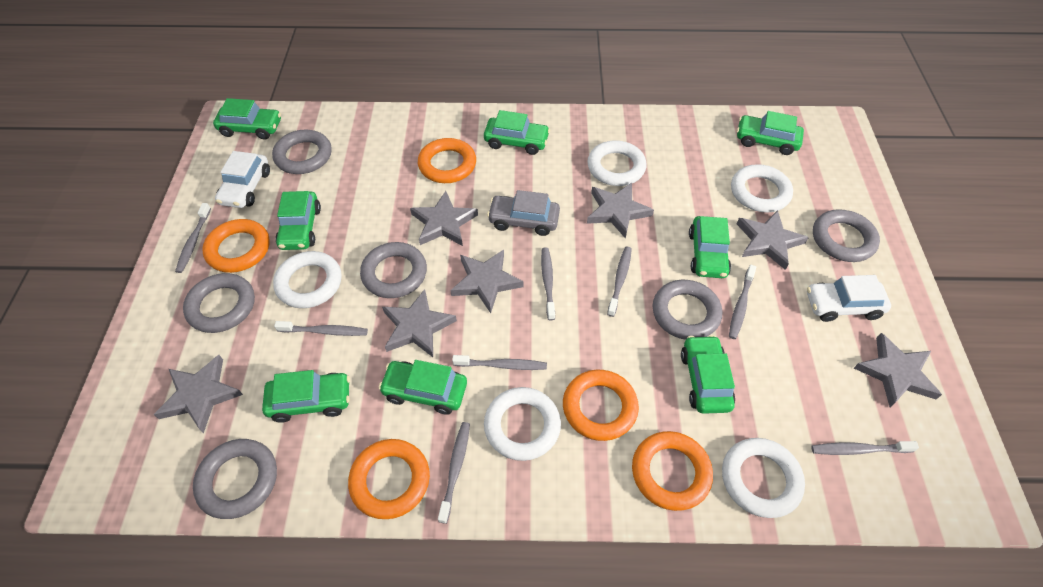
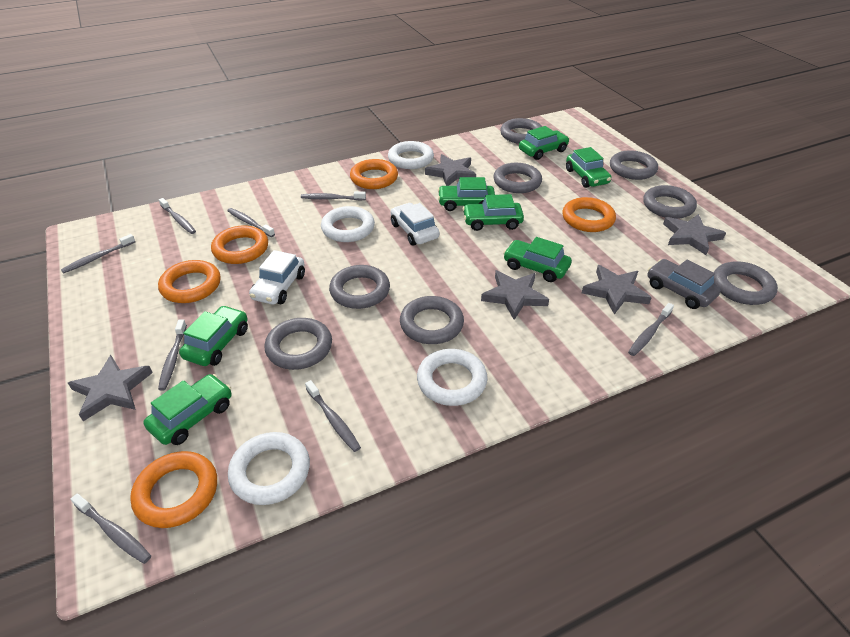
green car: [213,98,281,140] [262,370,350,423] [275,191,321,250] [379,360,467,415] [484,110,550,155] [681,335,735,414] [689,216,731,278] [737,111,804,155] = 8 -> [143,374,232,445] [179,305,248,366] [438,177,495,211] [462,194,524,231] [503,237,572,282] [519,126,569,160] [566,147,612,188] = 7
grey ring: [183,273,255,333] [193,439,277,519] [272,130,332,174] [360,242,427,298] [653,280,722,340] [813,209,880,262] = 6 -> [265,318,332,370] [329,265,390,309] [400,296,464,344] [493,163,542,193] [500,118,542,144] [610,150,658,180] [643,185,697,219] [714,261,778,305] = 8
grey star: [154,355,243,433] [382,289,457,357] [410,191,478,246] [450,250,523,313] [587,183,654,239] [737,210,809,270] [854,333,942,407] = 7 -> [68,355,153,421] [425,154,476,186] [481,270,549,320] [582,265,652,314] [663,214,726,255] = 5
white ring: [273,251,342,308] [484,387,561,461] [587,140,646,186] [722,438,805,518] [731,164,793,212] = 5 -> [228,432,310,505] [321,206,375,242] [388,141,434,169] [417,349,488,406] = 4

